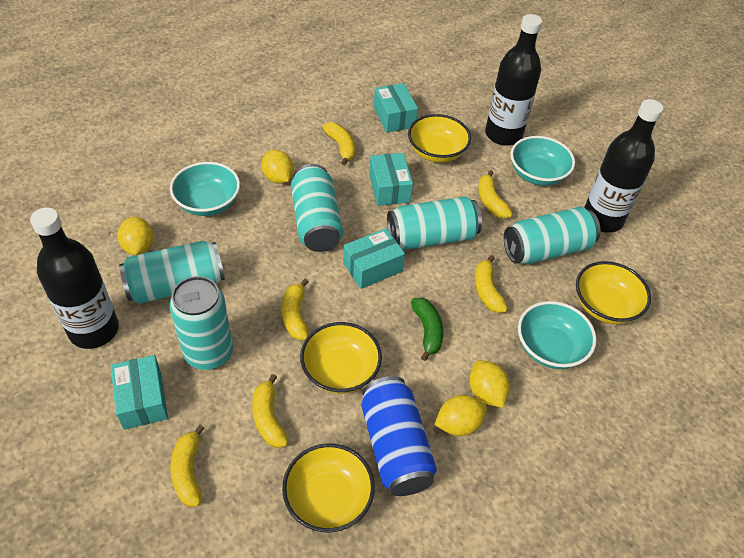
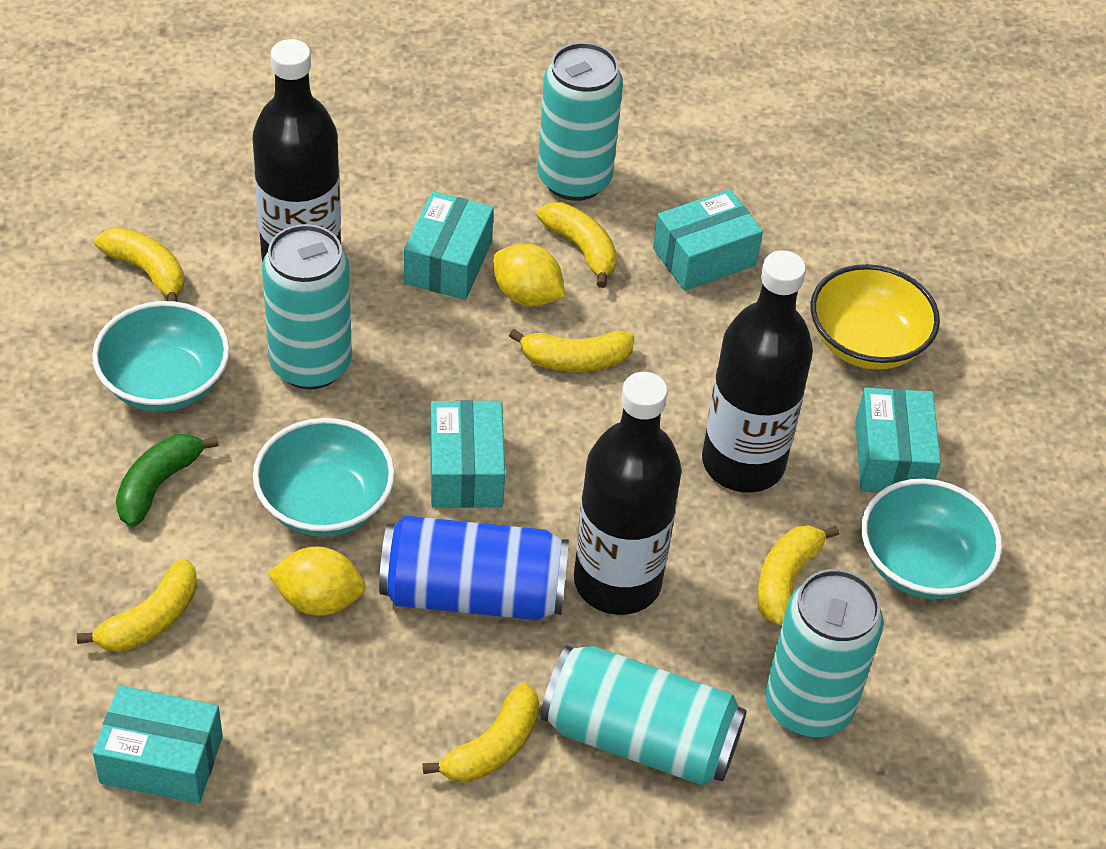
turquoise box: [111,355,168,430] [343,229,405,289] [369,153,413,206] [374,83,418,133] = 4 -> [93,685,223,804] [404,191,494,300] [430,400,505,508] [653,189,763,291] [855,388,941,493] = 5
turquoise can: [119,241,225,304] [169,276,233,370] [291,164,343,252] [387,196,482,250] [504,207,601,264] = 5 -> [262,224,352,390] [538,42,623,201] [541,645,747,786] [765,569,884,737] = 4
yellow bowl: [282,443,375,532] [300,322,382,394] [408,114,471,163] [576,261,651,324] = 4 -> [811,264,940,370] = 1
yellow lemon: [117,217,153,255] [261,150,294,184] [434,395,487,436] [469,360,510,408] = 4 -> [268,547,366,616] [493,243,565,307] = 2

